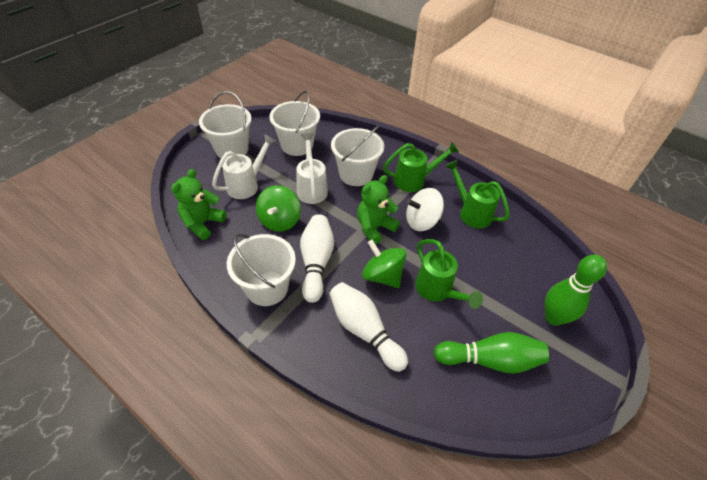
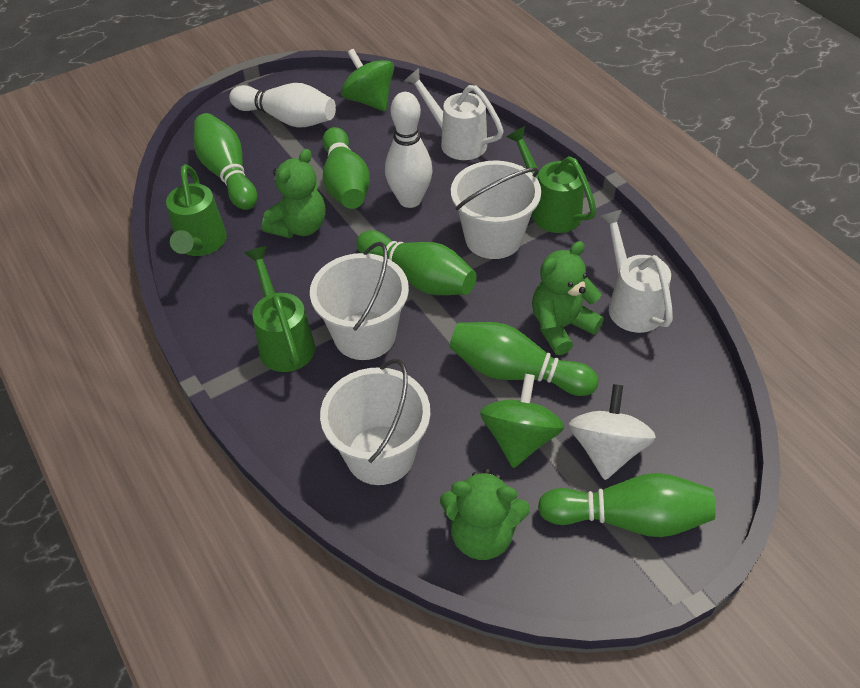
green bowling pin: [434,332,549,374] [545,255,607,326] = 2 -> [194,113,257,210] [322,127,370,209] [356,230,477,295] [449,322,598,396] [538,473,716,537] = 5
green teddy bear: [171,169,226,240] [357,175,400,244] = 2 -> [262,149,325,238] [440,468,530,560] [532,241,604,355] = 3
white bucket: [199,91,252,158] [227,233,296,306] [269,91,320,156] [331,125,384,186] = 4 -> [310,242,409,360] [320,359,430,485] [451,160,541,259] = 3

